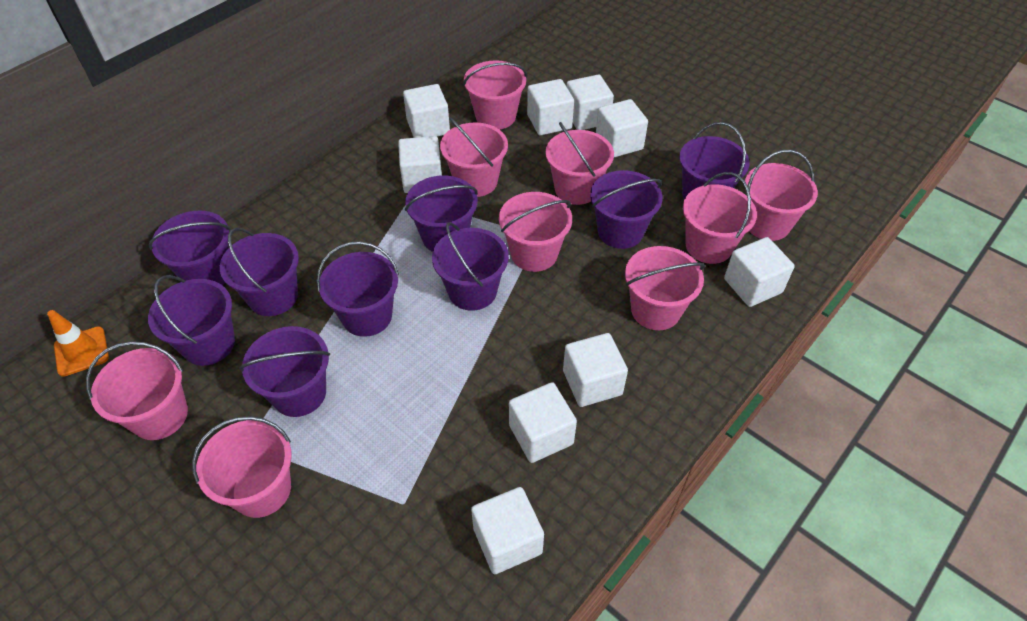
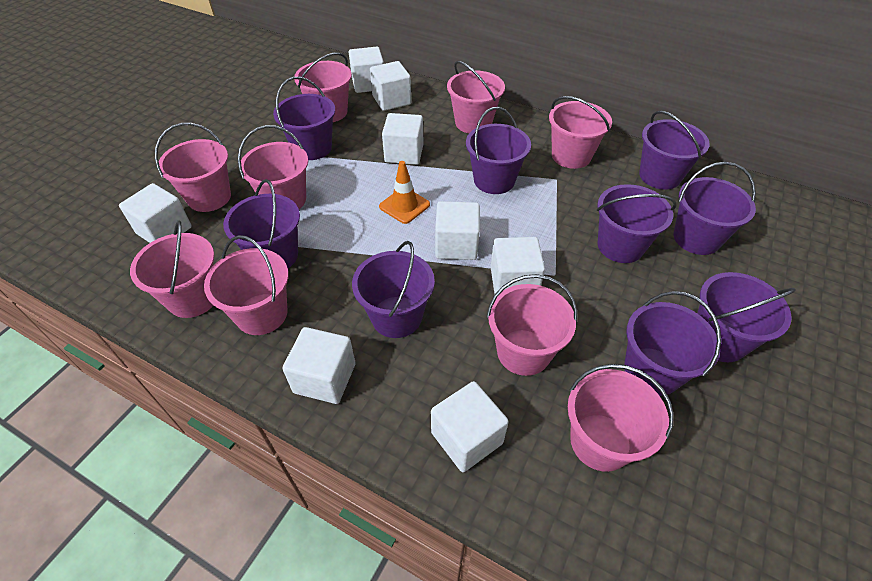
white cube: [398,136,442,193] [403,84,450,138] [471,487,544,574] [509,382,577,463] [527,79,574,135] [563,333,628,407] [567,74,614,130] [596,99,648,157] [724,237,795,307] = 9 -> [119,183,192,243] [282,327,356,404] [349,47,384,93] [370,61,411,111] [382,113,424,165] [431,381,509,472] [435,201,480,260] [491,237,545,294] = 8

